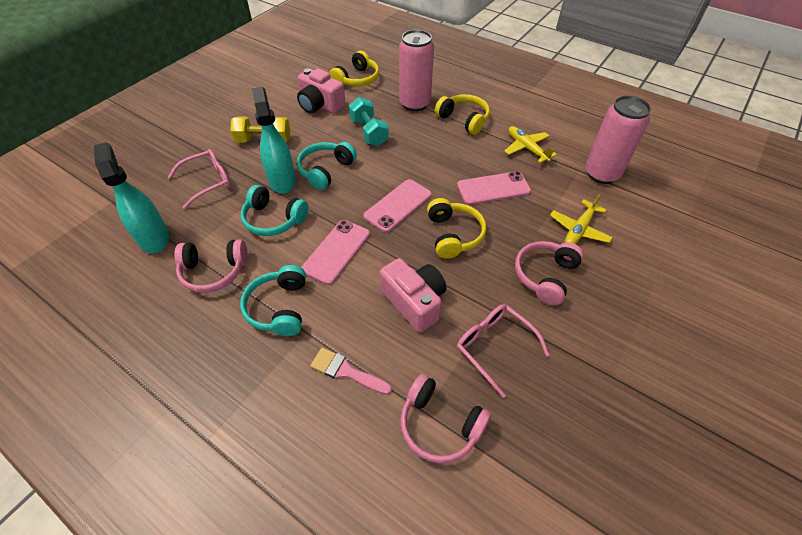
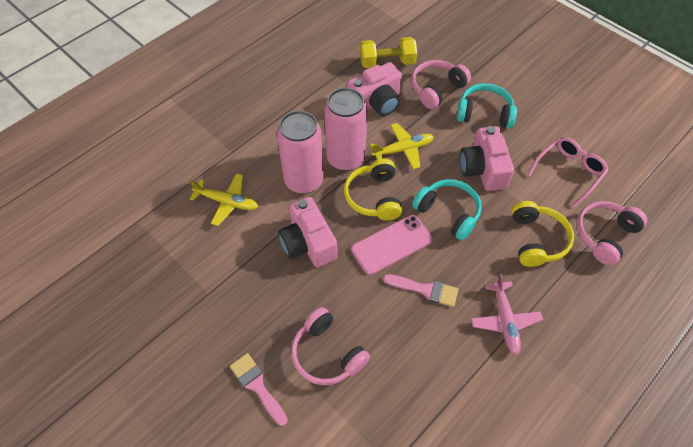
pink brush: [310,348,392,395] = 1 -> [230,353,288,426] [383,274,458,307] = 2
pink camera: [297,68,346,113] [380,258,446,332] = 2 -> [278,197,338,267] [347,62,402,116] [459,126,514,191] = 3
pink glasses: [168,149,231,209] [457,304,550,398] = 2 -> [527,137,608,207] = 1
pink phone: [301,220,370,285] [363,179,432,233] [457,171,531,205] = 3 -> [351,215,433,275] = 1
pink plane: none = 0 -> [471,274,543,355] = 1
turquoise dumbbell: [349,97,389,146] = 1 -> none = 0
turquoise headphones: [240,265,306,336] [241,185,308,236] [297,142,357,190] = 3 -> [412,179,482,241] [457,83,517,129] = 2
turquoise spray bottle: [94,142,169,253] [252,87,296,194] = 2 -> none = 0
yellow headphones: [330,51,379,86] [427,198,487,259] [435,94,490,135] = 3 -> [344,158,402,221] [512,201,574,267] = 2

